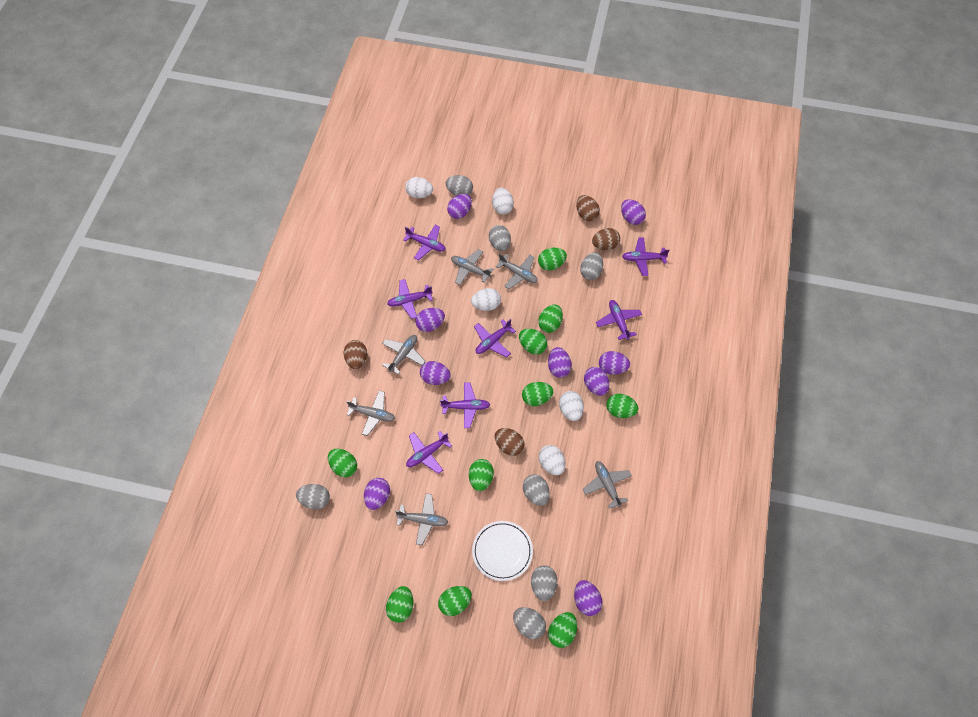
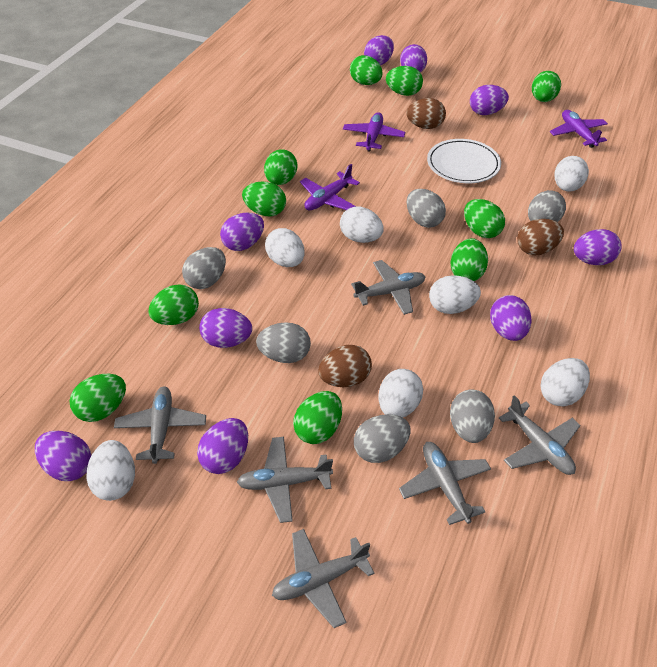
brown egg: [344,340,367,369] [495,428,525,456] [576,195,600,221] [592,228,620,250] = 4 -> [318,345,372,387] [406,98,446,129] [517,219,564,255] = 3
grey egg: [296,484,330,510] [445,175,473,196] [489,225,511,251] [513,607,546,639] [523,474,550,506] [531,565,557,601] [580,252,603,280] = 7 -> [182,247,226,289] [256,322,311,363] [354,414,410,463] [407,189,446,228] [450,389,495,443] [528,190,566,222] = 6
purple plane: [387,279,433,319] [403,225,446,260] [406,431,452,474] [440,383,490,428] [474,319,516,357] [596,300,642,340] [622,238,670,276] = 7 -> [300,164,360,210] [343,112,405,152] [550,110,608,148] = 3
white egg: [405,177,433,198] [471,288,501,311] [492,188,514,215] [539,445,565,475] [559,391,584,421] = 5 -> [86,440,135,501] [265,228,305,267] [340,206,383,243] [379,369,423,417] [429,275,481,314] [540,358,590,407] [554,156,589,192] = 7

